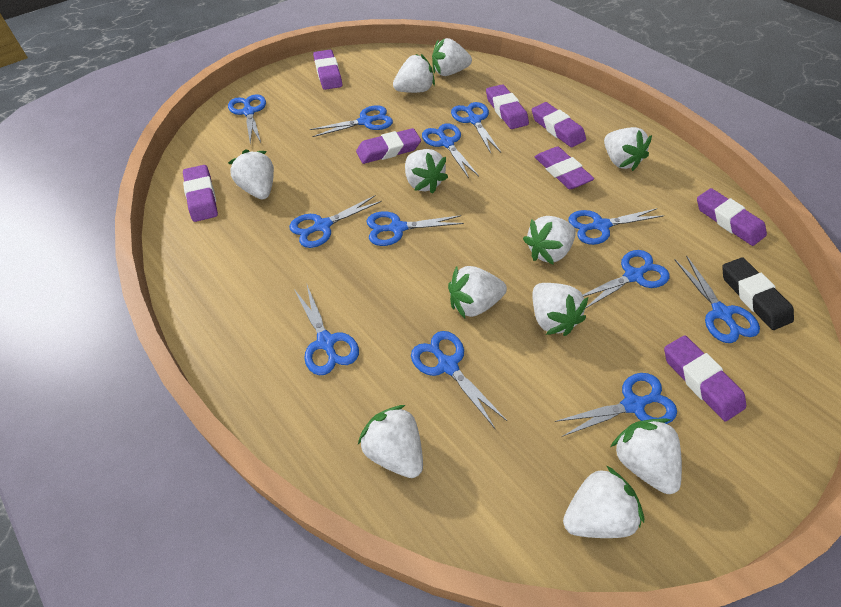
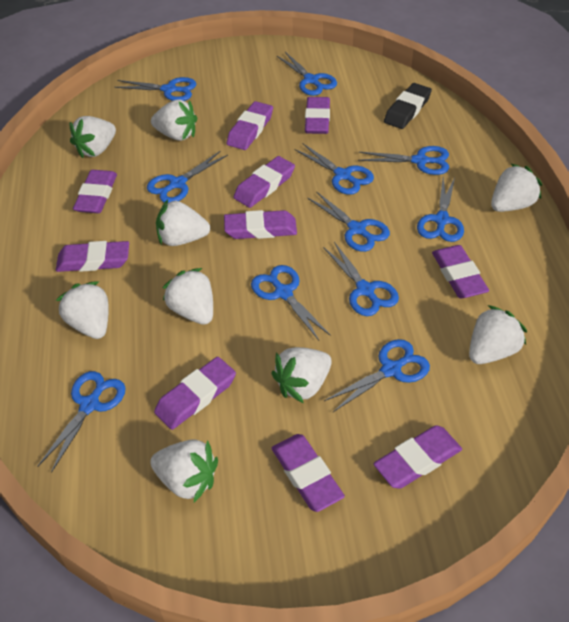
blue scissors: [228,94,266,144] [289,195,382,248] [294,285,359,375] [310,105,393,137] [367,211,464,246] [411,331,507,429] [422,123,479,178] [451,102,501,153] [555,373,677,436] [568,208,664,245] [583,250,669,309] [674,255,760,343] = 12 -> [37,371,126,473] [115,77,196,101] [147,151,228,203] [251,265,331,340] [277,52,337,96] [295,144,374,195] [307,191,390,252] [323,242,399,316] [324,339,430,412] [358,146,449,175] [417,177,464,242] = 11
purple eraser: [183,165,218,222] [313,50,342,90] [356,128,421,164] [486,84,529,129] [532,102,586,147] [535,147,594,189] [664,335,746,422] [697,188,767,246] = 8 -> [56,241,129,272] [73,170,117,213] [154,357,236,430] [224,210,297,239] [227,101,273,150] [233,156,295,208] [272,434,345,512] [305,97,330,134] [374,425,462,489] [432,245,489,298] = 10
white strawberry: [228,149,274,199] [358,405,423,478] [393,54,435,93] [405,149,448,194] [432,38,472,76] [448,266,507,318] [523,216,576,265] [532,283,588,336] [563,466,644,538] [604,127,652,171] [610,418,682,494] = 11 -> [56,281,109,339] [70,116,116,158] [150,439,218,502] [151,99,197,141] [156,199,210,246] [163,268,213,325] [272,347,332,403] [469,305,527,364] [491,164,542,212] = 9

